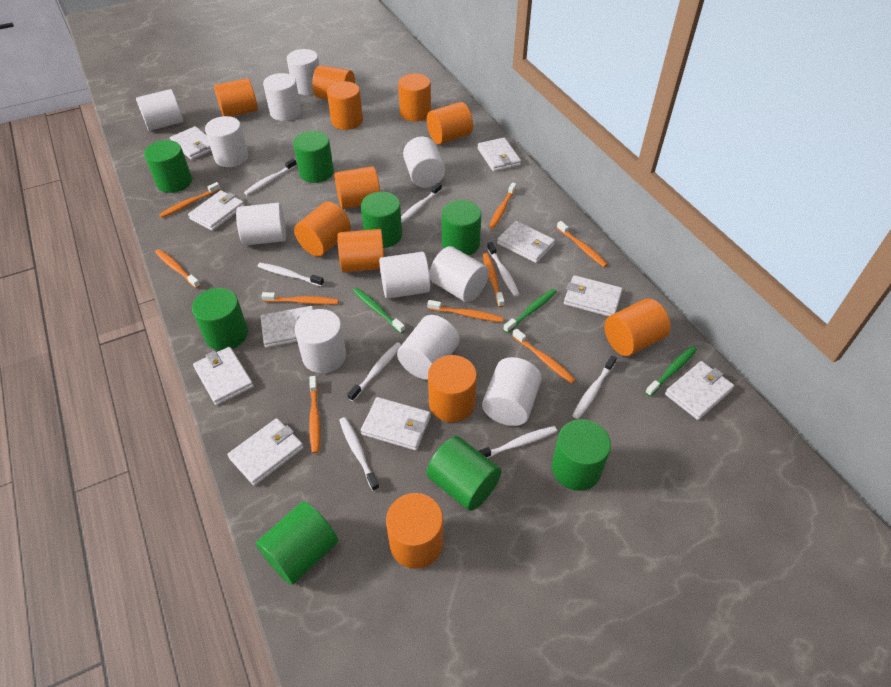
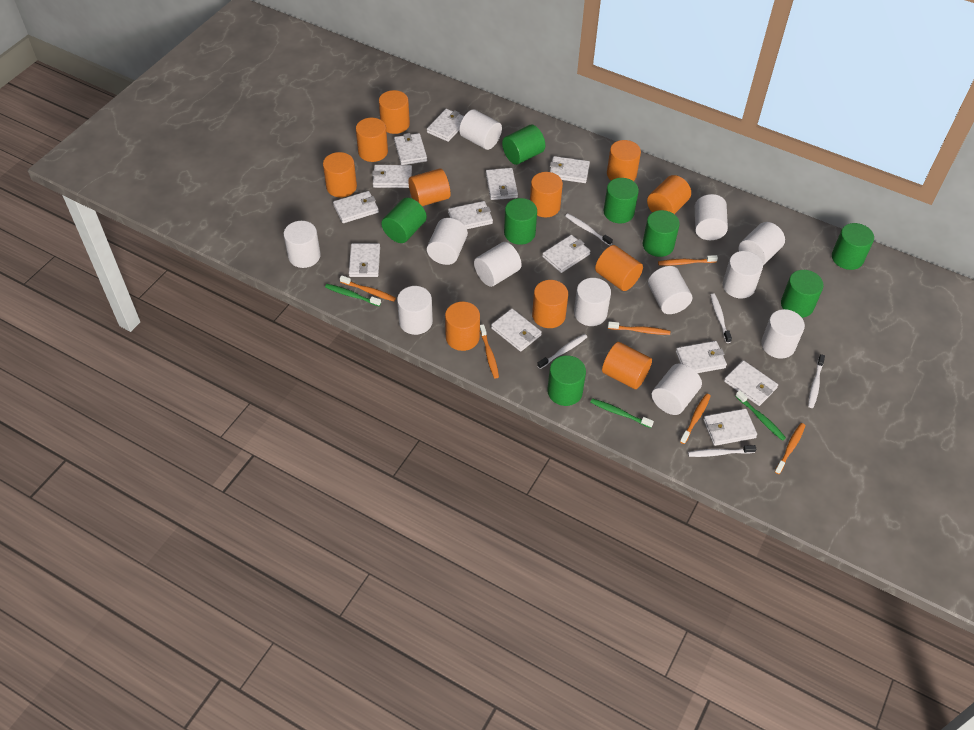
orange toothbrush: [155,249,200,289] [159,182,221,218] [262,292,339,305] [309,376,320,453] [427,300,504,322] [483,253,505,307] [489,182,516,229] [512,329,576,384] [557,221,608,267] = 9 -> [340,275,396,302] [480,324,499,378] [608,321,670,335] [658,255,718,266] [680,393,711,444] [775,423,806,474] = 6
white cylinder: [136,89,183,131] [205,116,248,167] [236,203,286,246] [263,73,301,121] [287,49,319,95] [295,309,346,373] [379,252,431,299] [397,315,460,380] [403,137,445,188] [429,246,489,302] [482,357,542,426] = 11 -> [284,221,321,268] [397,286,433,335] [427,218,468,265] [459,109,502,150] [474,242,522,287] [574,278,611,326] [648,266,692,314] [652,364,702,415] [695,194,728,240] [723,251,763,299] [739,222,785,265] [761,309,805,359] = 12
white toothbrush: [244,159,297,195] [258,263,324,287] [339,417,379,491] [347,342,401,401] [401,183,442,224] [479,426,557,458] [487,242,520,297] [572,355,617,419] = 8 -> [537,334,587,369] [565,213,613,246] [688,445,756,457] [710,293,732,343] [808,354,825,408] = 5
white wallet: [170,126,211,160] [188,190,245,231] [193,347,254,405] [227,418,304,486] [261,306,314,348] [361,397,431,451] [477,138,521,172] [497,221,555,263] [564,275,623,317] [665,361,734,420] = 10 -> [333,191,379,223] [349,243,380,277] [372,165,412,188] [394,133,427,165] [427,109,464,142] [448,201,493,229] [486,168,518,200] [491,309,542,352] [542,235,591,273] [550,156,590,183] [676,341,727,373] [703,409,757,446] [724,360,778,406] = 13

